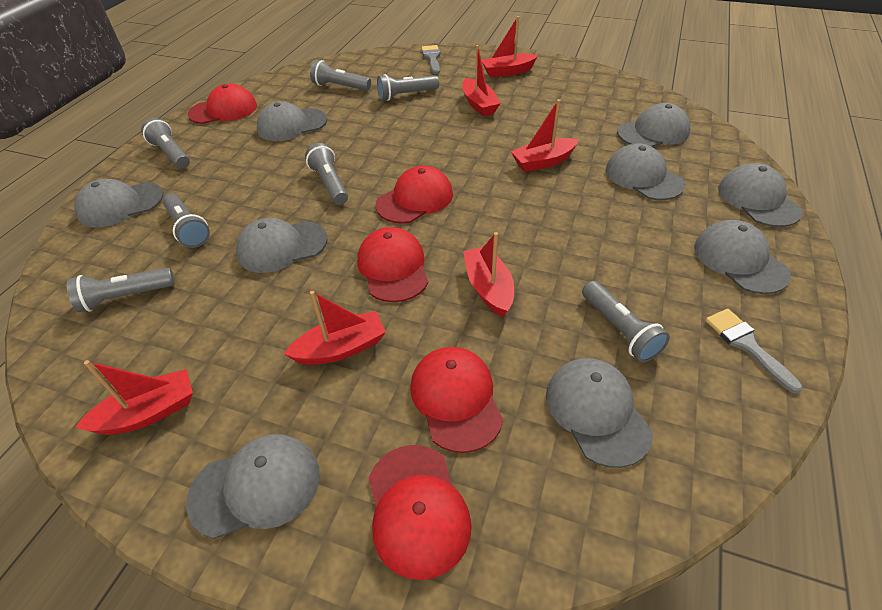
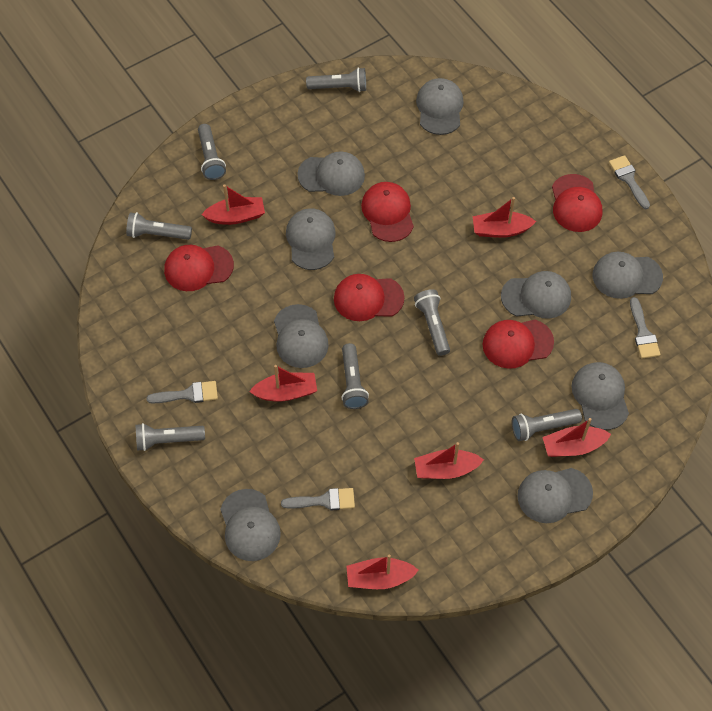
grey brush: [422,45,440,74] [705,309,803,394] = 2 -> [146,381,218,404] [281,488,355,511] [609,155,650,209] [630,297,660,359] = 4

